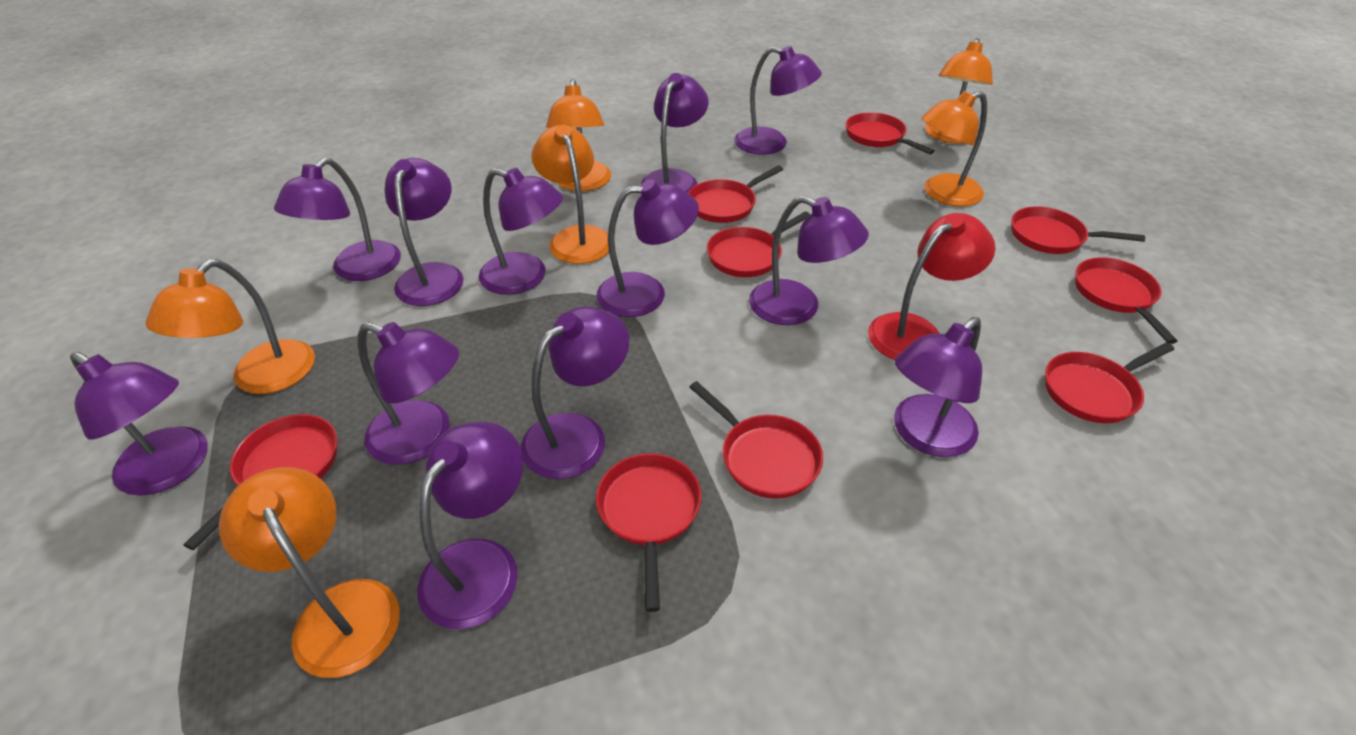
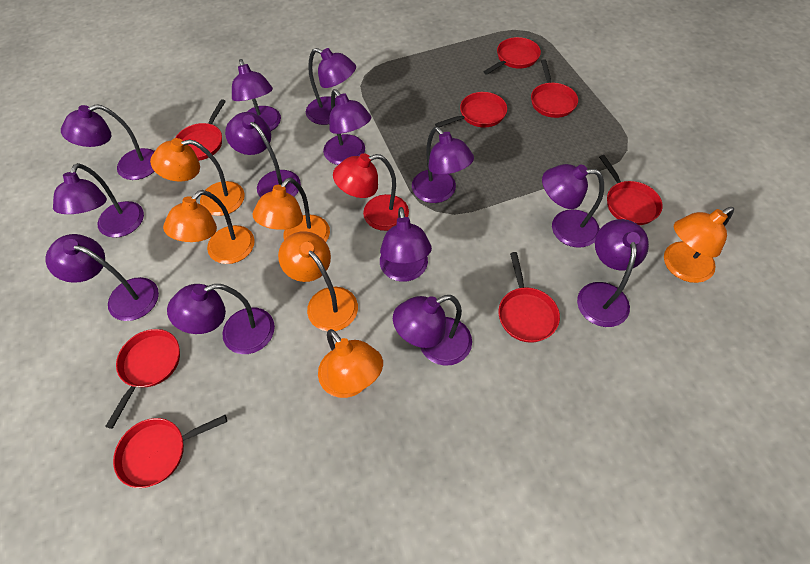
purple lamp: [70,352,208,496] [274,158,401,281] [358,322,459,465] [385,158,464,306] [417,422,523,629] [479,168,563,295] [521,307,629,479] [597,179,699,317] [641,73,708,193] [734,46,822,155] [749,196,869,325] [894,317,982,457] = 12 -> [45,234,159,321] [53,163,144,238] [61,104,155,180] [167,284,275,354] [225,112,301,198] [232,59,281,131] [306,48,356,125] [323,89,371,165] [380,207,432,282] [393,295,472,366] [412,127,474,203] [542,164,604,248] [577,219,649,327] = 13
red pan: [183,414,337,550] [596,453,701,612] [688,166,783,223] [689,381,823,499] [707,211,810,277] [846,112,934,154] [1011,206,1145,254] [1045,342,1174,423] [1075,257,1178,344] = 9 -> [105,329,180,429] [113,415,227,488] [175,99,226,161] [435,92,507,128] [483,37,541,75] [498,252,560,343] [531,59,578,118] [599,155,663,225] = 8

